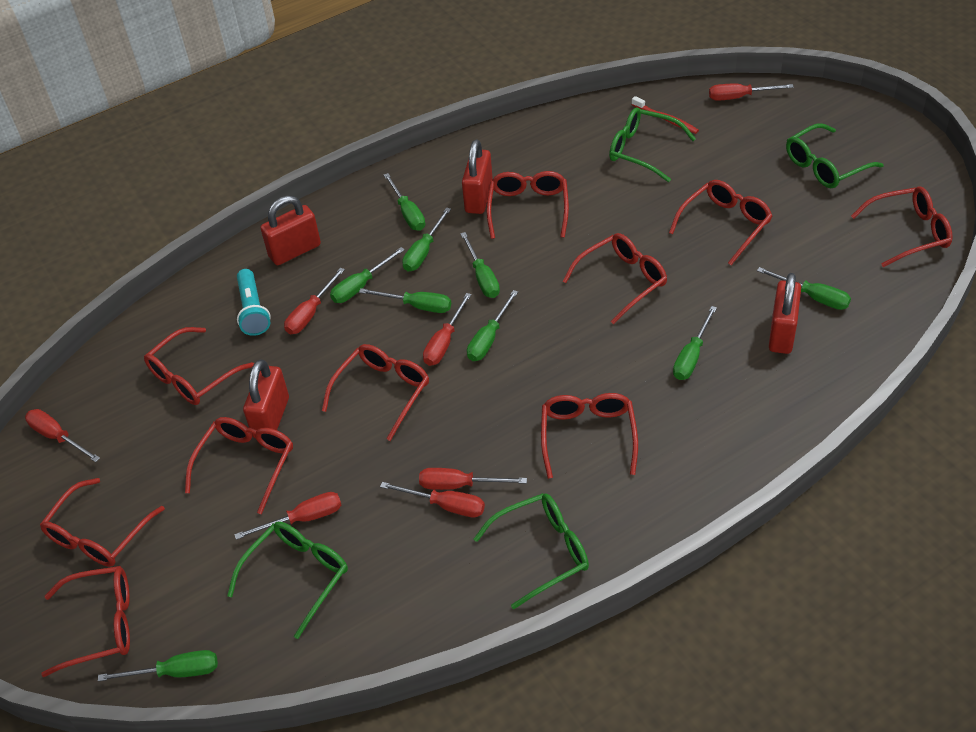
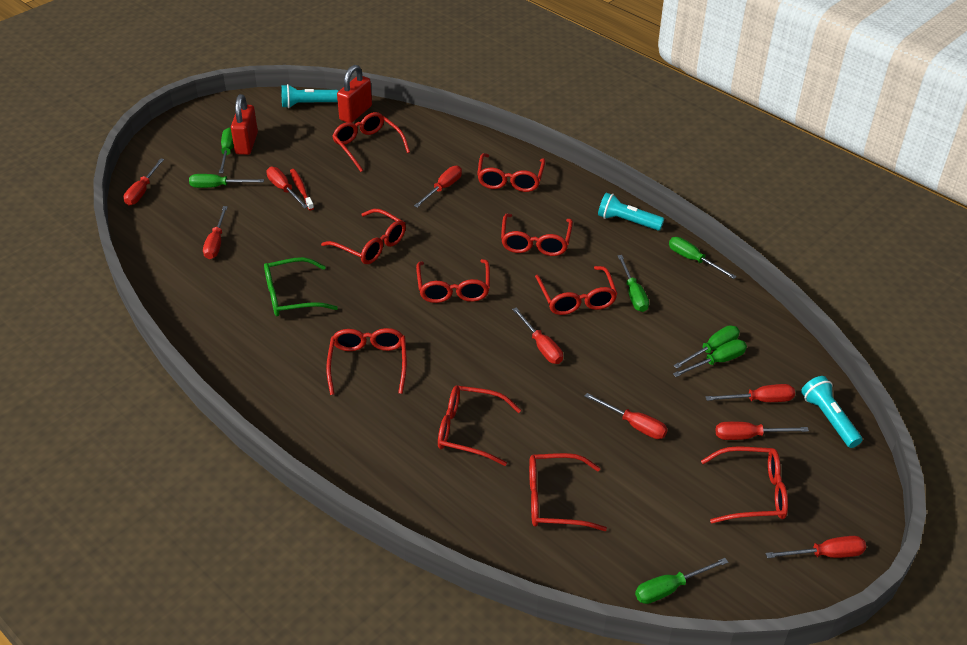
green glasses: [227,522,348,639] [474,493,589,609] [609,107,696,182] [786,123,884,188] = 4 -> [264,257,338,316] = 1
green screwdriver: [98,650,218,682] [330,247,405,303] [359,288,451,313] [384,173,425,231] [402,207,451,272] [460,232,500,298] [467,290,518,361] [673,306,717,380] [757,267,851,310] = 9 -> [189,174,264,188] [219,128,234,173] [617,255,649,312] [635,558,728,604] [669,237,737,279] [673,325,740,368] [673,339,747,377] = 7
red padlock: [243,360,289,439] [261,196,321,265] [462,140,493,214] [769,273,801,354] = 4 -> [231,94,258,155] [337,65,372,122] = 2
red screwdriver: [25,409,100,462] [234,492,341,540] [284,268,345,334] [380,482,485,517] [419,468,527,490] [423,293,472,366] [709,84,794,101] = 7 -> [123,158,164,205] [203,206,228,259] [266,167,308,209] [414,166,462,208] [512,307,563,364] [584,393,668,439] [705,384,795,402] [716,421,809,440] [766,536,866,558] = 9
turquoise flashlight: [237,269,271,336] = 1 -> [281,84,339,108] [598,193,664,231] [801,376,862,448] = 3

